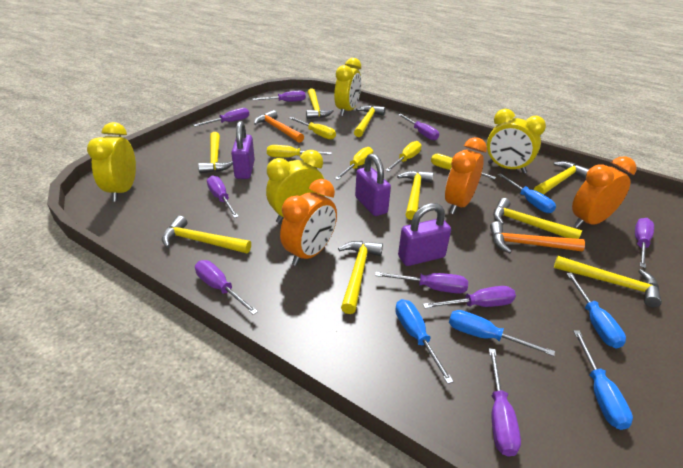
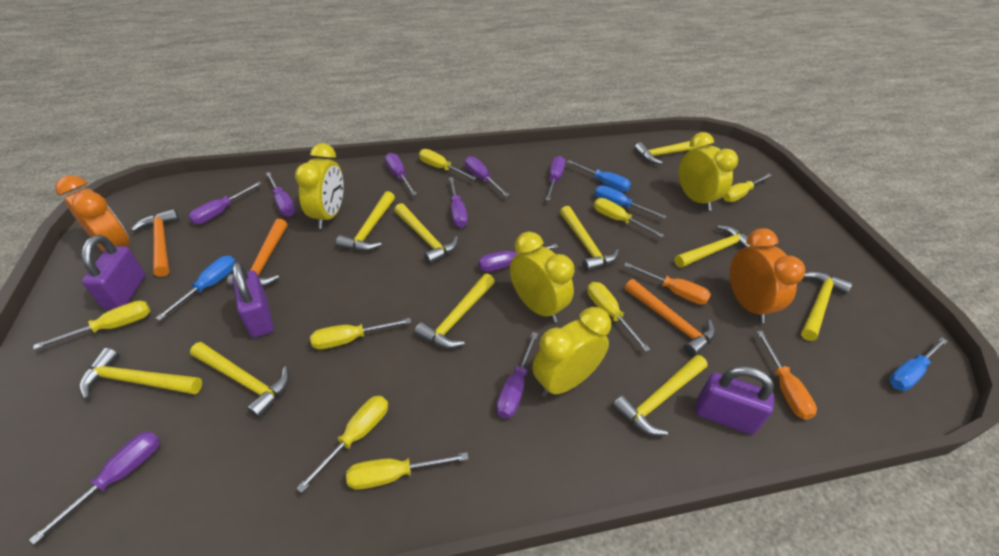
blue screwdriver: [395,299,454,384] [449,310,555,356] [498,173,556,213] [566,273,626,349] [573,330,633,430] = 5 -> [155,256,236,321] [567,160,631,192] [594,185,666,219] [889,337,947,391] = 4
orange clock: [280,179,337,266] [445,137,487,214] [572,157,637,228] = 3 -> [55,175,130,252] [730,228,806,323] = 2
orange hammer: [254,110,304,143] [490,221,585,254] = 2 -> [131,209,179,277] [227,219,287,288] [624,279,716,357] = 3
orange screwdriver: none = 0 -> [624,262,711,305] [757,331,817,420] = 2
yellow hammer: [162,216,251,253] [198,132,233,174] [306,88,334,119] [338,241,383,314] [354,105,385,137] [397,171,434,220] [493,198,582,239] [534,161,589,195] [554,256,662,307] = 9 -> [79,348,202,400] [190,342,289,418] [336,191,395,251] [394,203,458,265] [414,274,495,349] [560,206,619,272] [612,355,708,436] [634,141,704,164] [675,225,753,268] [801,271,852,341] = 10
yellow screwdriver: [267,145,332,158] [289,117,336,140] [335,147,373,180] [385,141,422,172] [431,154,496,179] = 5 -> [33,300,151,350] [296,396,388,493] [310,318,411,349] [346,452,469,490] [419,149,476,180] [587,282,650,352] [594,198,664,238] [723,173,772,202] = 8

